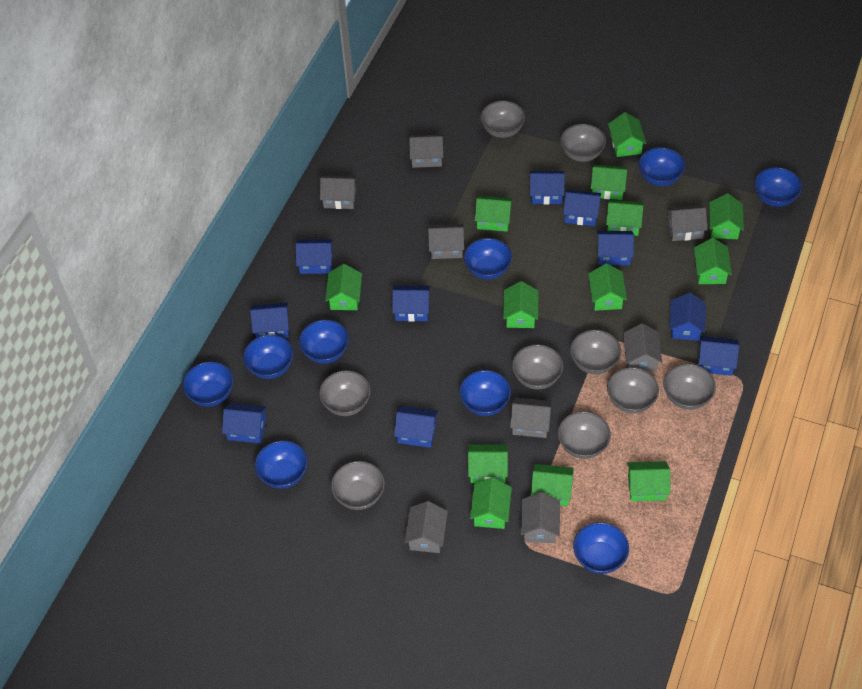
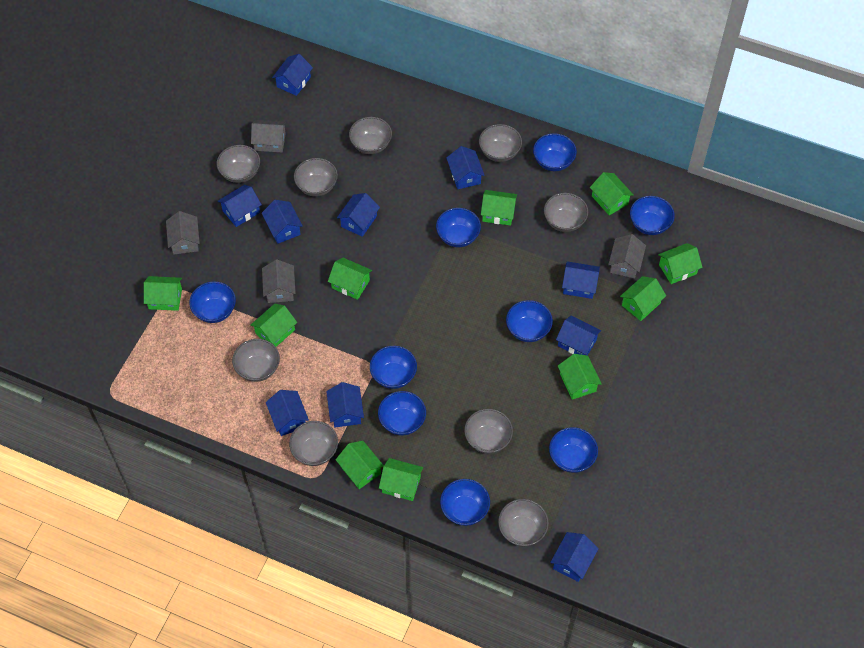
green house: [325,264,362,310] [468,445,508,483] [470,477,512,529] [475,196,513,232] [503,281,538,328] [531,464,574,506] [588,263,627,311] [591,165,627,200] [606,200,643,236] [608,112,646,157] [627,461,671,501] [694,238,732,284] [709,193,744,239] = 13 -> [144,276,182,311] [251,304,297,347] [328,258,372,300] [336,441,384,489] [379,458,423,501] [481,190,517,226] [558,354,602,400] [590,172,634,215] [620,276,666,321] [658,243,703,284] = 10
grey house: [320,175,357,209] [404,501,448,553] [409,134,443,168] [428,224,464,259] [510,397,552,438] [521,492,560,543] [623,323,662,371] [667,205,707,241] = 8 -> [166,211,200,254] [251,120,286,153] [262,259,296,303] [608,234,646,279] = 4

